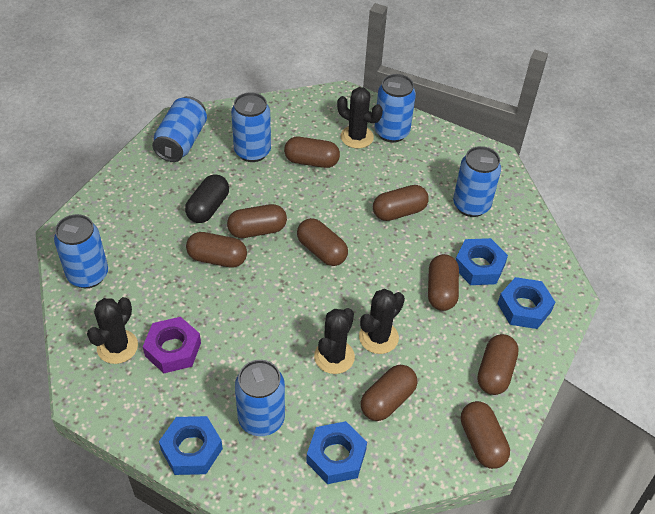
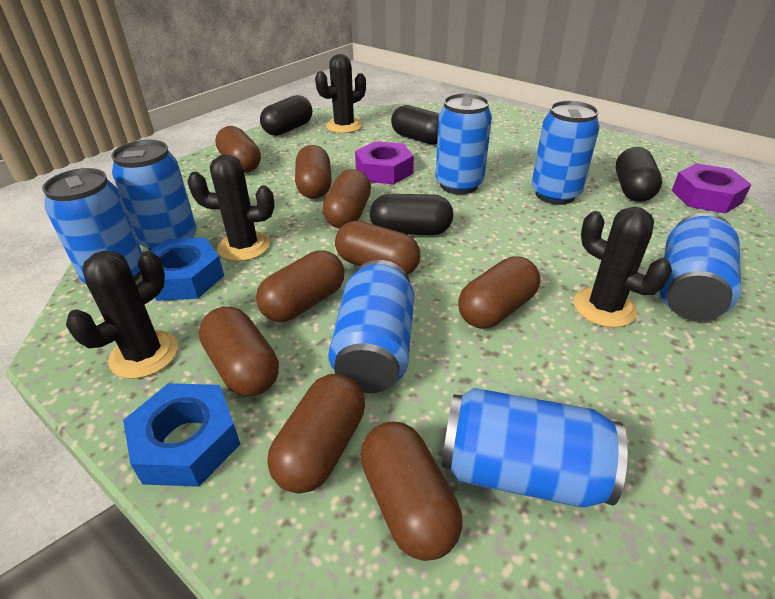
black capsule: [185,174,229,223] = 1 -> [260,95,312,136] [370,194,453,235] [391,105,439,145] [616,147,662,202] = 4
blue can: [54,214,108,288] [152,96,207,162] [231,92,271,162] [235,360,285,436] [374,74,416,143] [453,146,501,217] = 6 -> [42,168,142,284] [111,140,196,251] [328,260,414,393] [435,93,492,195] [442,388,628,508] [532,101,600,205] [659,213,741,321] = 7
blue nut: [159,416,223,475] [306,421,367,484] [456,238,508,285] [497,277,555,329] = 4 -> [123,383,241,487] [138,237,224,301] = 2
purple nut: [143,317,201,373] = 1 -> [355,141,414,184] [672,163,752,214] = 2

